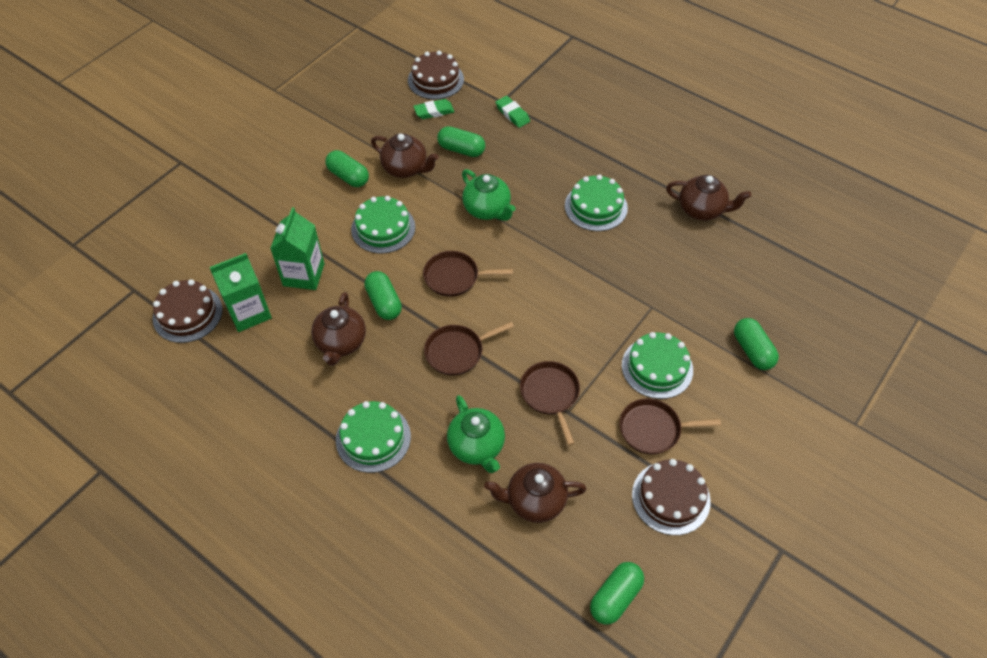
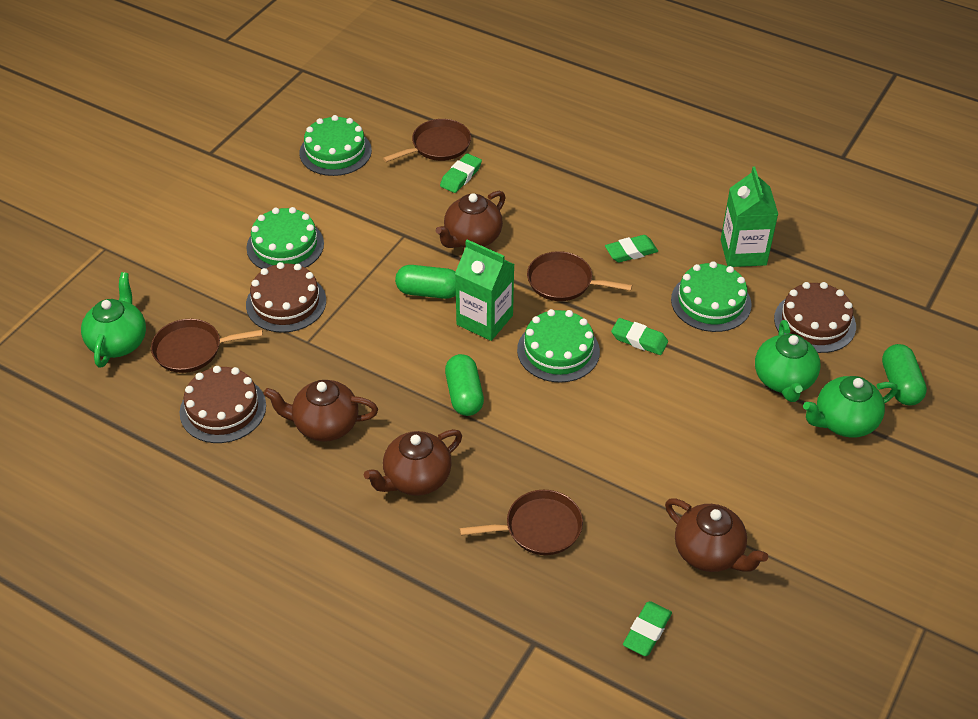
green capsule: [325,150,369,187] [364,271,402,320] [437,126,485,157] [590,562,644,625] [734,318,779,370] = 5 -> [395,265,456,299] [445,354,484,416] [882,344,927,406] = 3
green eraser: [413,99,454,119] [495,96,530,128] = 2 -> [440,153,482,193] [605,235,658,263] [611,318,668,355] [623,601,672,656] = 4
green teapot: [447,395,505,473] [462,169,516,221] = 2 -> [81,272,146,368] [755,320,820,402] [803,376,898,438] = 3

